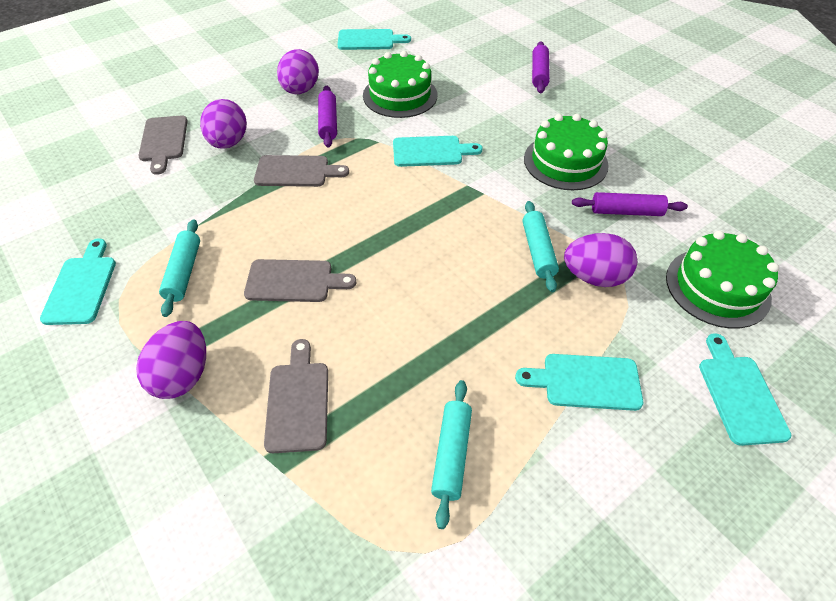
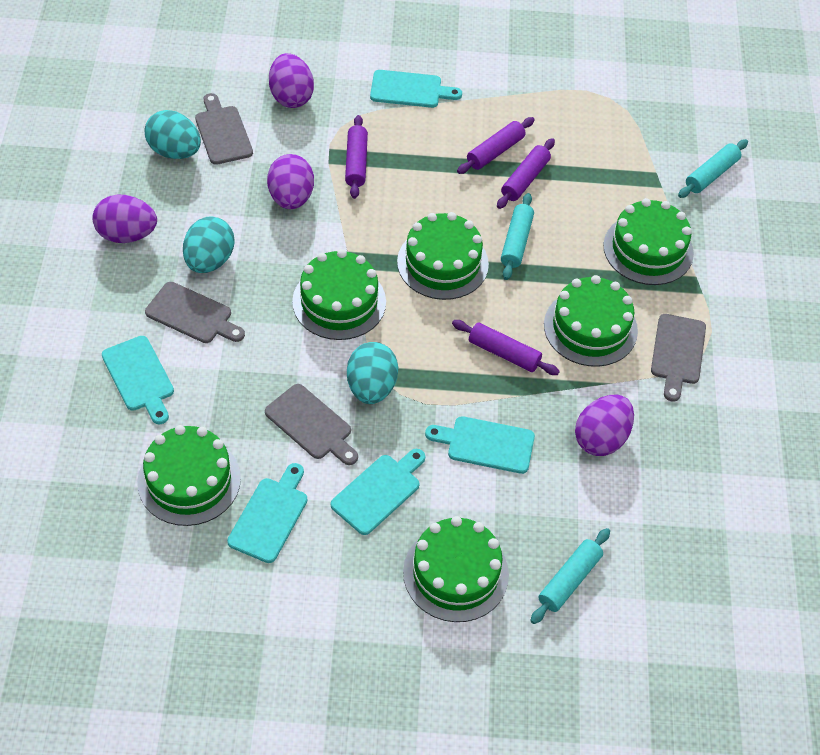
green cake: [363,51,437,118] [524,114,609,190] [666,231,779,329] = 3 -> [137,425,241,526] [292,249,386,340] [397,212,489,300] [403,516,509,622] [544,275,638,367] [603,198,694,285] = 6
purple rolling pin: [318,86,337,147] [532,41,550,93] [572,192,688,216] = 3 -> [345,115,368,199] [452,320,560,375] [457,117,535,174] [497,138,555,209] = 4
turquoise egg: none = 0 -> [145,110,201,159] [183,216,235,273] [347,342,398,404] = 3

